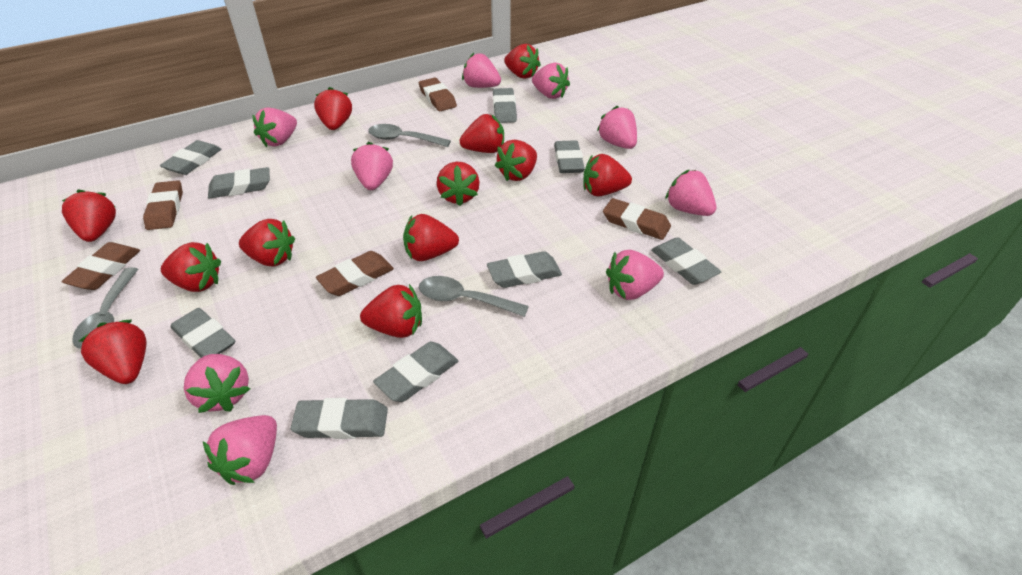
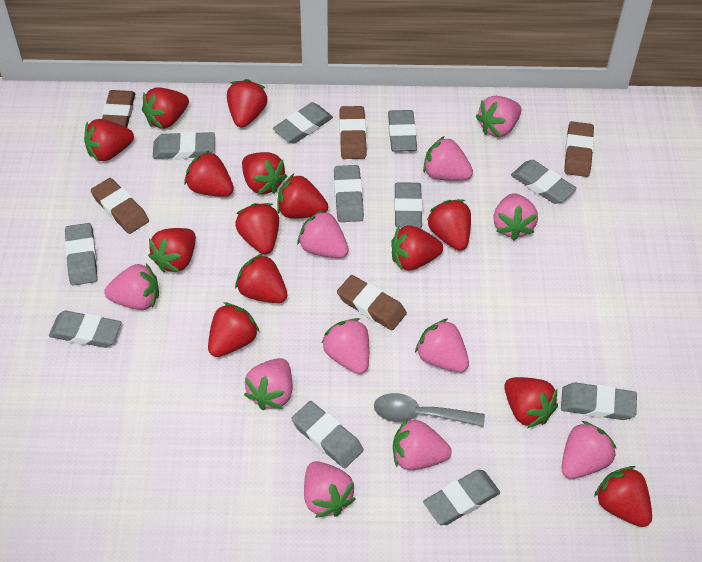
grey eraser: [160,140,221,175] [171,308,235,358] [208,167,270,199] [291,398,388,439] [373,342,458,402] [487,251,562,288] [493,88,517,123] [554,140,585,173] [651,237,721,285] = 9 -> [49,311,121,348] [65,223,98,286] [153,131,215,159] [273,102,333,144] [291,401,364,468] [334,165,364,222] [388,110,417,152] [394,182,423,228] [423,470,500,525] [511,160,577,204] [561,382,637,420] = 11
grey spoon: [72,267,138,349] [368,124,451,147] [419,276,529,317] = 3 -> [374,393,485,427] = 1
pink strawberry: [184,354,250,413] [203,415,277,485] [253,107,297,147] [351,142,393,190] [462,53,501,88] [532,63,570,99] [597,106,637,149] [606,250,664,300] [665,170,716,216] = 9 -> [104,263,159,310] [244,358,292,410] [297,209,349,258] [304,461,355,518] [322,318,369,374] [393,418,452,470] [415,319,469,372] [423,136,473,180] [476,96,521,137] [493,193,538,240] [561,421,616,479] = 11
red strawberry: [62,190,116,242] [79,320,147,384] [161,242,221,292] [239,219,295,266] [314,87,352,130] [360,284,422,338] [403,214,459,261] [437,162,480,206] [459,114,504,153] [495,140,537,181] [504,44,541,79] [583,154,632,196] = 12 -> [84,119,134,161] [142,87,189,129] [148,228,196,273] [184,150,234,197] [208,302,259,357] [227,79,267,128] [235,203,279,254] [235,253,287,303] [242,152,287,194] [277,174,328,218] [391,225,443,271] [427,199,471,251] [504,377,558,428] [594,466,652,527] = 14

